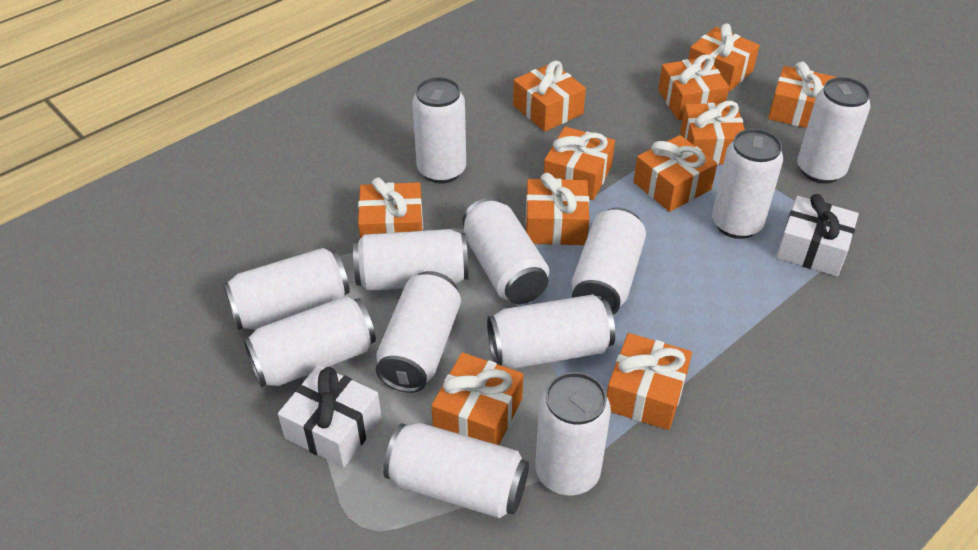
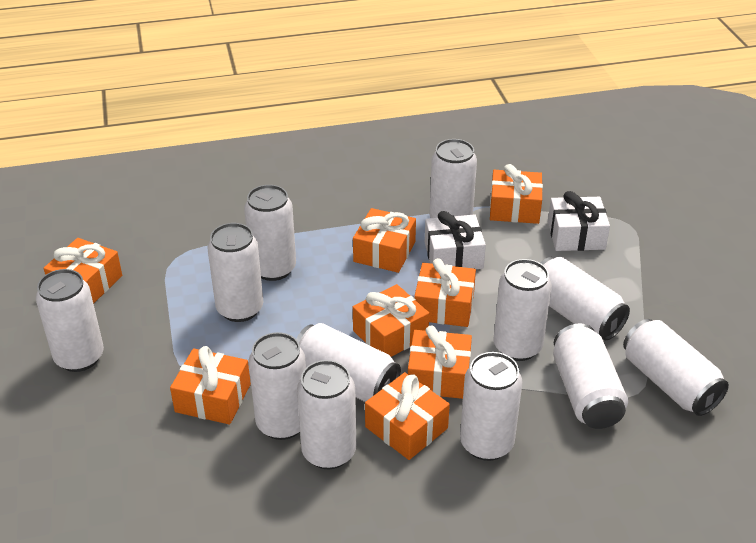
orange gift: [358,177,423,239] [431,352,523,445] [513,61,586,132] [525,173,589,245] [544,127,615,200] [607,333,692,430] [633,135,717,212] [658,54,729,120] [680,101,745,165] [688,23,760,92] [768,61,837,128] = 11 -> [44,238,122,304] [170,346,251,424] [353,208,416,273] [353,284,429,357] [365,372,450,460] [408,326,472,399] [414,258,476,327] [490,164,543,224] = 8

